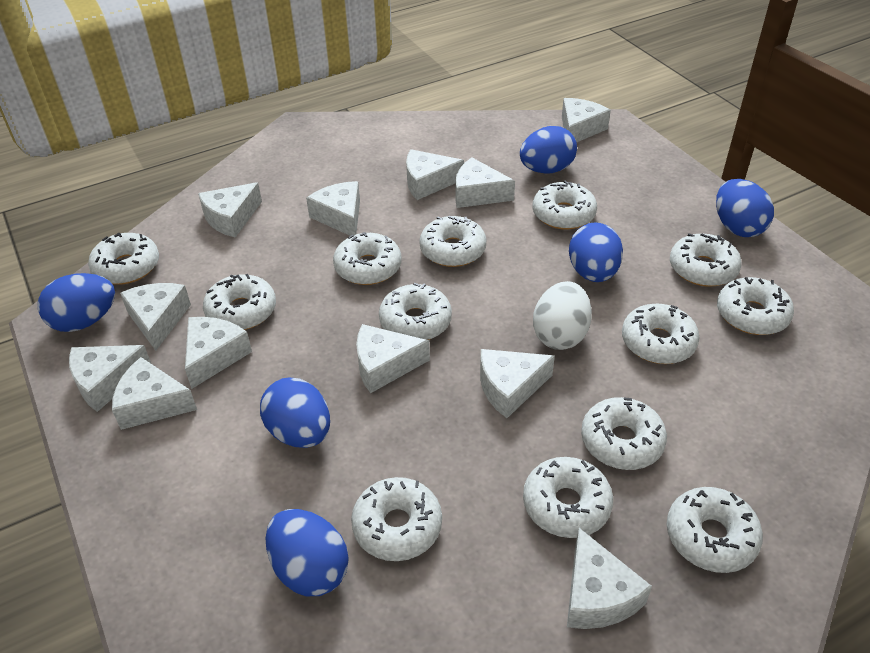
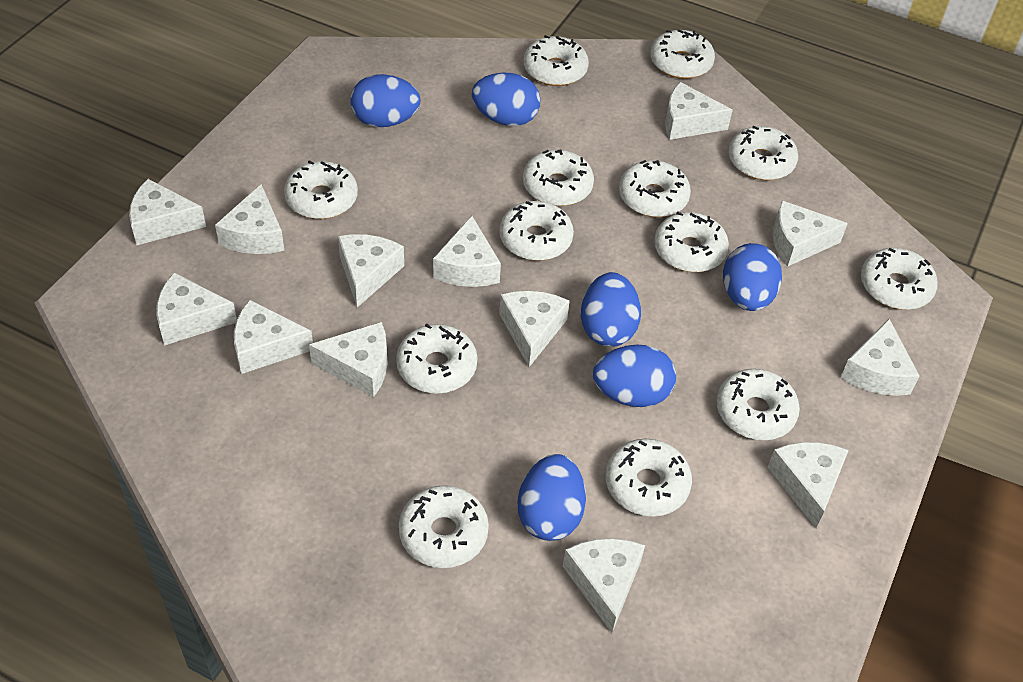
white cheese: [69,345,151,412] [112,357,197,430] [120,283,191,351] [185,317,252,389] [198,182,262,238] [306,181,360,236] [356,324,430,393] [406,149,464,200] [456,157,515,208] [480,349,555,418] [562,98,611,142] [567,528,652,629] = 12 -> [129,179,206,245] [156,273,237,346] [215,184,284,254] [234,300,313,374] [309,322,387,397] [338,234,404,307] [433,216,501,287] [499,291,570,367] [563,538,645,633] [665,82,733,140] [768,442,849,528] [773,201,848,267] [840,319,920,396] = 13
white egg: [533,281,592,350] = 1 -> none = 0

